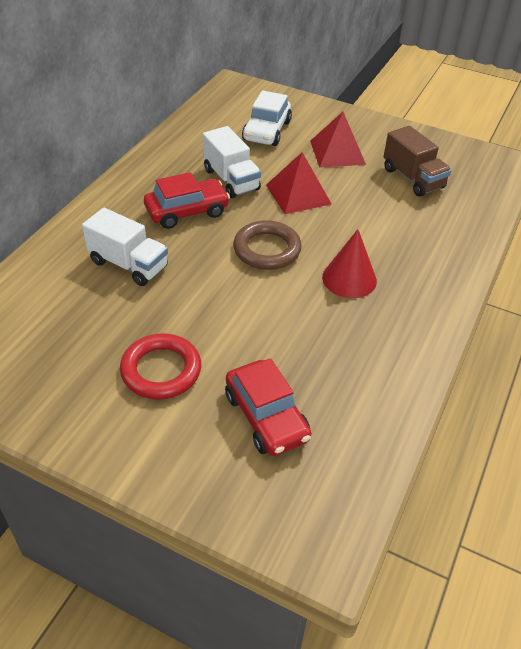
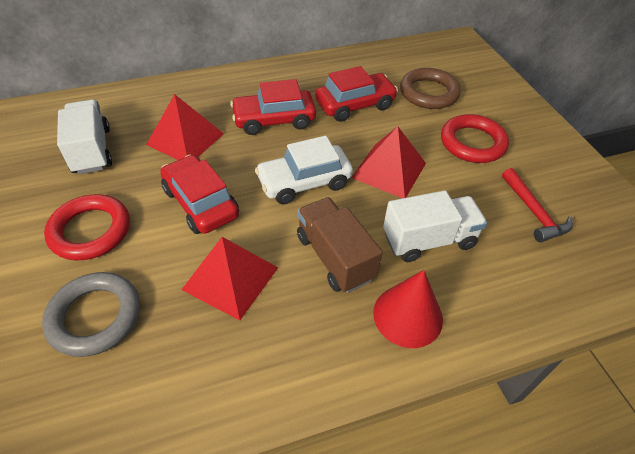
grey ring: none = 0 -> [42,272,140,357] = 1
red car: [144,172,230,229] [225,358,311,456] = 2 -> [160,155,239,234] [230,79,316,135] [315,66,398,122] = 3
red hammer: none = 0 -> [502,168,573,243] = 1
red pyramid: [266,152,331,214] [310,112,366,168] = 2 -> [146,94,224,160] [181,237,278,321] [351,126,426,198] = 3
red ring: [120,333,201,400] = 1 -> [44,194,130,260] [441,114,509,163] = 2

